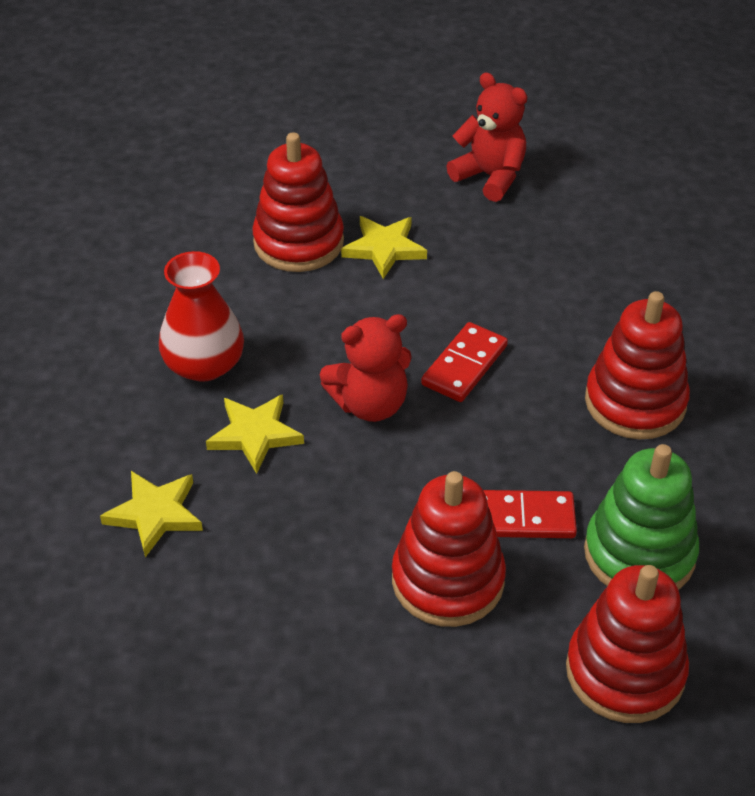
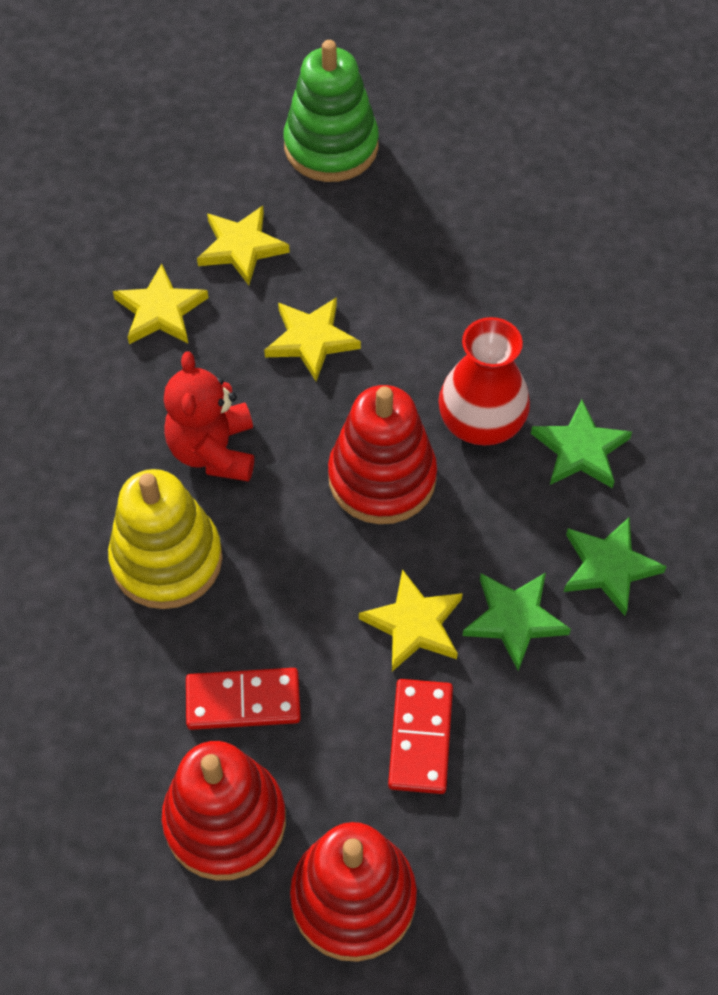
green star: none = 0 -> [463,573,571,671] [531,399,632,488] [564,517,667,616] = 3
red stacking toy: [252,132,344,272] [392,471,506,627] [566,565,689,723] [585,291,690,439] = 4 -> [162,741,286,881] [290,822,417,962] [328,385,437,524] = 3
red teddy bear: [319,314,412,422] [446,72,527,202] = 2 -> [164,351,254,482] = 1
yellow stacking toy: none = 0 -> [108,469,223,609] = 1
yellow star: [100,471,203,557] [206,394,304,474] [341,216,427,279] = 3 -> [113,264,208,344] [197,206,290,285] [264,297,361,381] [359,569,463,671] = 4

